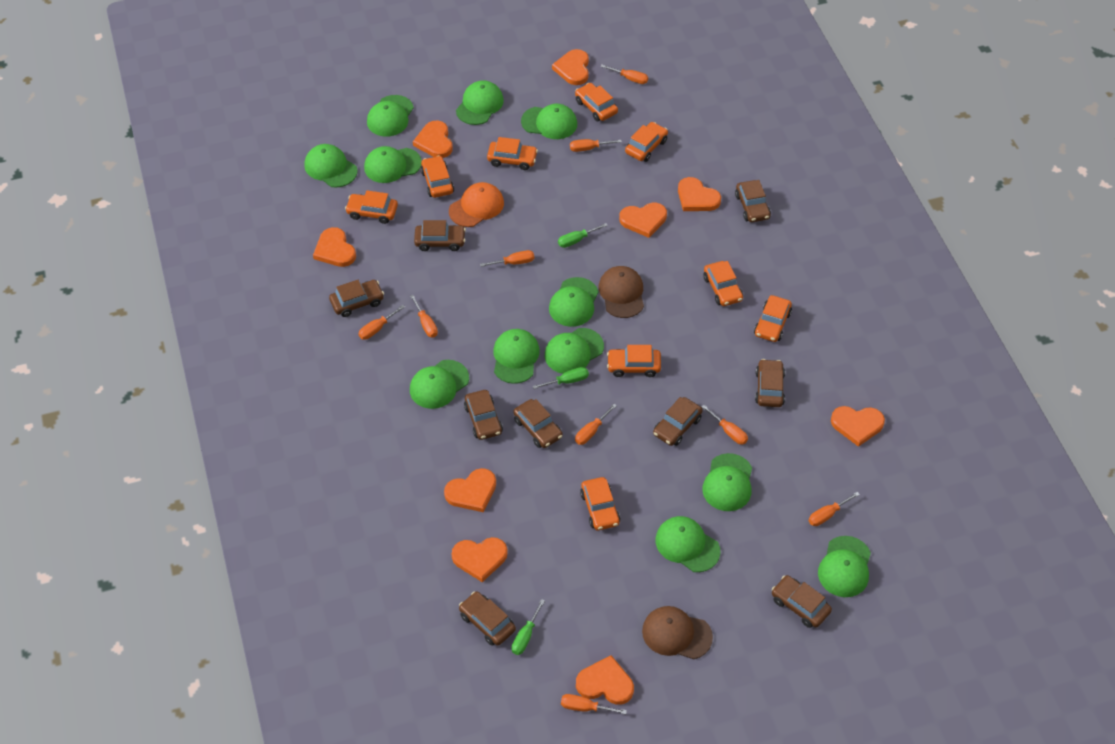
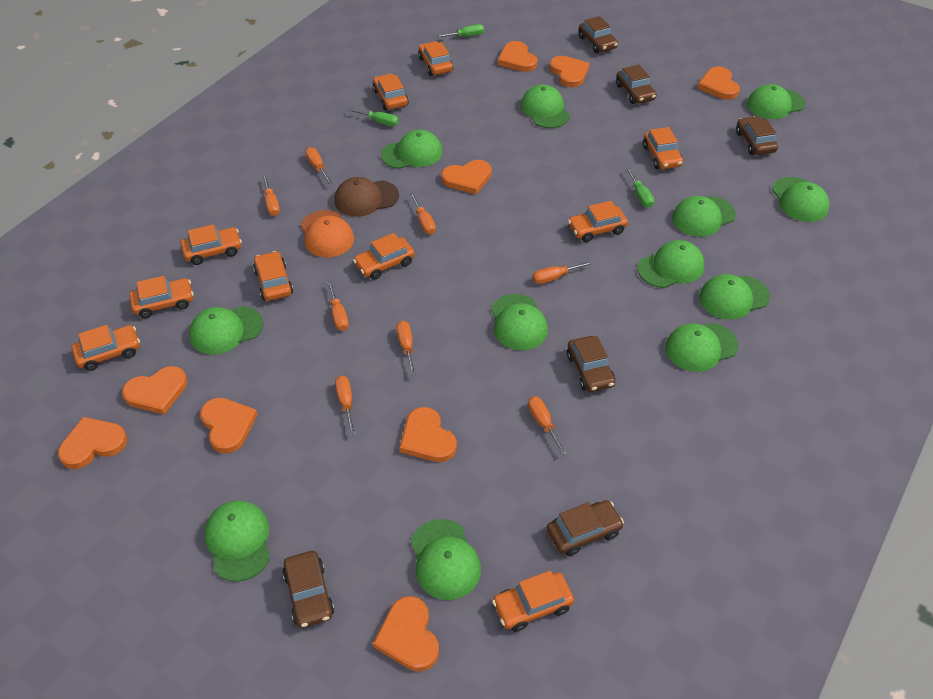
brown cap: [599,266,644,318] [642,606,713,659] = 2 -> [334,177,399,217] = 1
brown car: [329,280,384,317] [414,220,466,251] [459,592,516,646] [464,390,503,440] [513,399,563,448] [653,397,702,446] [735,180,771,222] [755,359,785,407] [772,575,832,628] = 9 -> [282,551,334,628] [547,500,624,556] [567,336,615,392] [579,16,618,53] [616,65,657,104] [736,116,778,155] = 6
orange car: [345,191,398,224] [421,156,454,198] [487,137,538,170] [575,83,618,121] [580,477,620,530] [607,345,661,377] [625,122,668,162] [703,261,743,306] [754,295,792,342] = 9 -> [71,325,140,371] [129,276,193,318] [181,224,242,265] [253,251,293,301] [353,233,415,280] [373,74,409,110] [418,41,453,76] [492,571,574,632] [568,201,628,242] [643,127,683,169] = 10
orange screwdriver: [358,305,405,340] [410,295,438,338] [480,250,534,267] [561,694,627,714] [570,139,622,152] [575,404,617,445] [600,65,648,84] [702,405,748,444] [809,492,860,526] = 9 -> [263,175,280,216] [305,147,332,184] [327,281,349,331] [335,376,355,435] [396,321,416,375] [410,193,436,234] [528,396,567,455] [533,261,593,284] = 8

